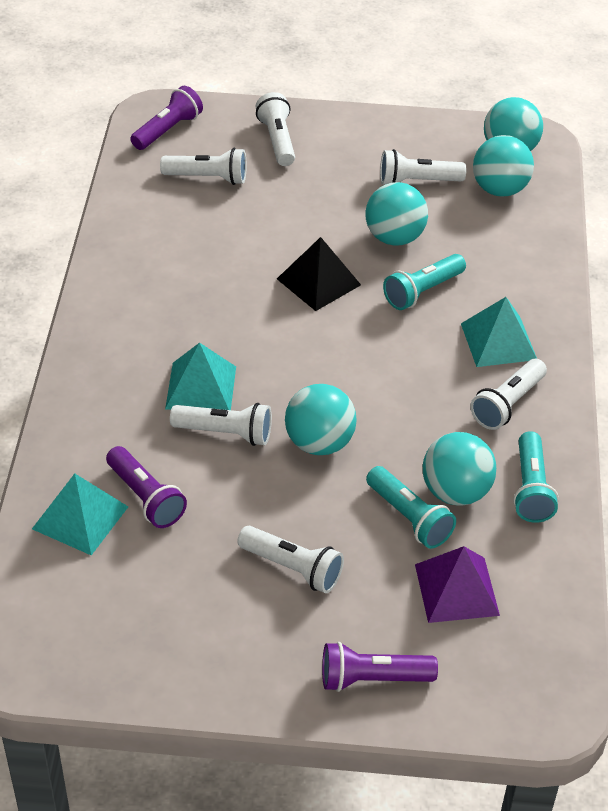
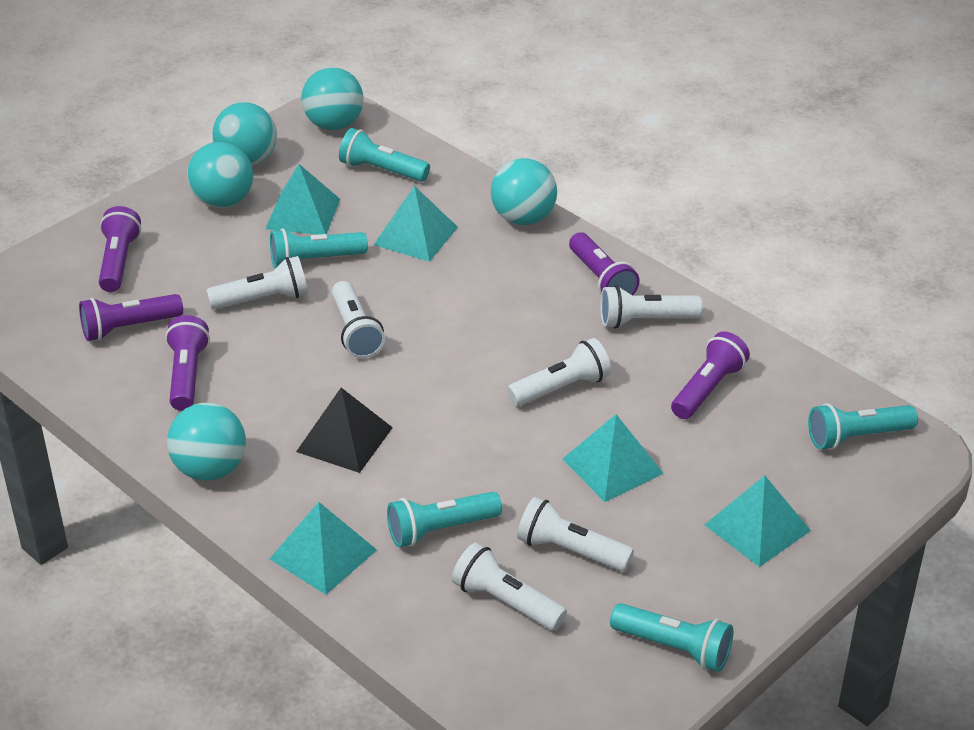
purple flashlight: [106,446,187,528] [130,86,203,150] [322,642,438,692] = 3 -> [79,294,183,341] [99,206,141,292] [165,315,210,411] [569,232,640,295] [671,331,750,419] = 5
purple pyramid: [415,546,500,623] = 1 -> none = 0
turquoise flashlight: [366,466,456,549] [383,254,466,310] [513,431,559,523] = 3 -> [270,228,368,269] [339,128,430,182] [387,492,502,547] [610,603,733,672] [808,403,918,450] = 5
turquoise pyramid: [32,474,128,555] [165,343,236,410] [461,297,537,367] = 3 -> [265,164,340,235] [270,502,377,595] [374,186,458,262] [563,414,664,502] [704,475,811,567] = 5

